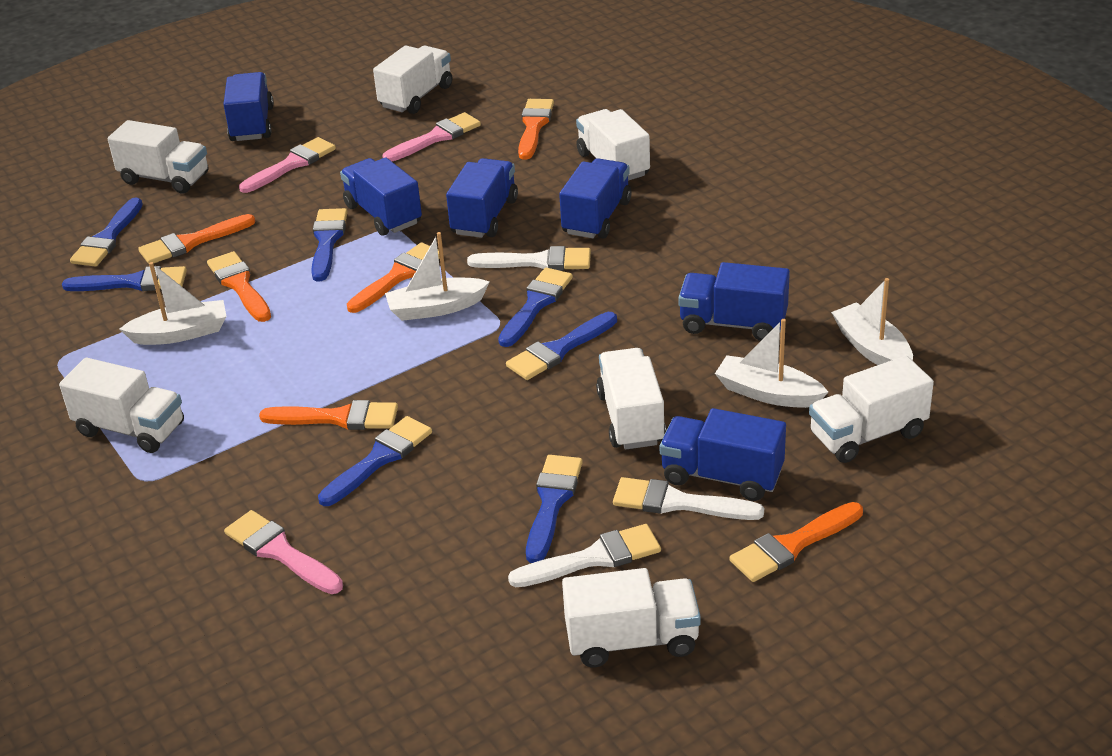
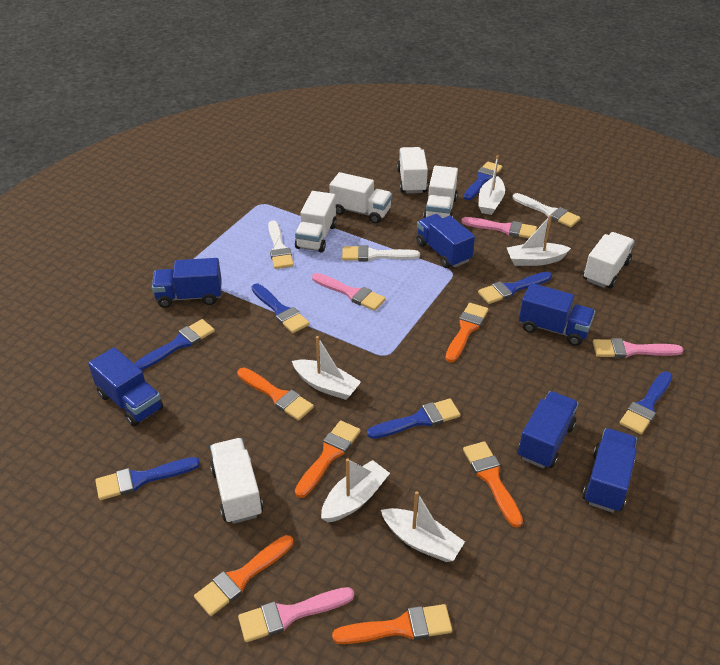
pink brush: [224,510,343,594] [239,137,336,193] [383,112,481,161] = 3 -> [238,587,354,642] [312,273,386,311] [461,217,537,238] [593,338,684,358] = 4
white boat: [119,262,227,345] [385,232,490,321] [715,319,828,408] [831,278,913,365] = 4 -> [292,336,361,400] [321,458,390,522] [381,491,465,562] [478,155,505,215] [507,215,571,266] = 5
white truck: [59,358,184,453] [108,120,208,194] [373,45,452,114] [562,568,701,667] [576,109,650,181] [596,348,666,449] [809,356,934,463] = 7 -> [210,438,263,524] [295,191,337,253] [330,172,392,224] [397,147,428,193] [423,166,458,218] [583,232,635,288] = 6

